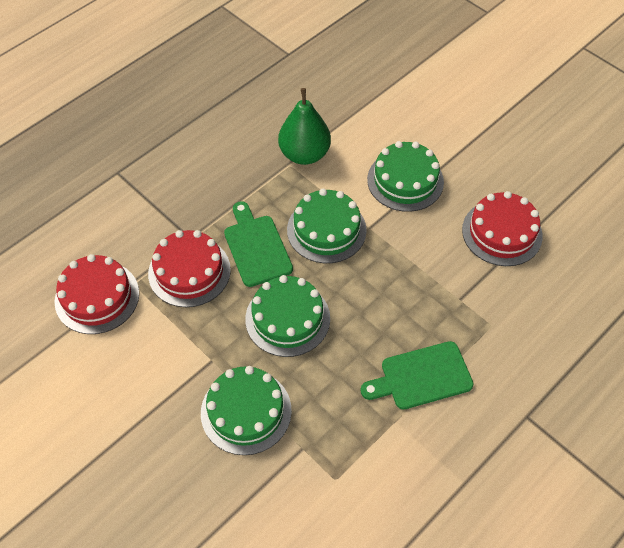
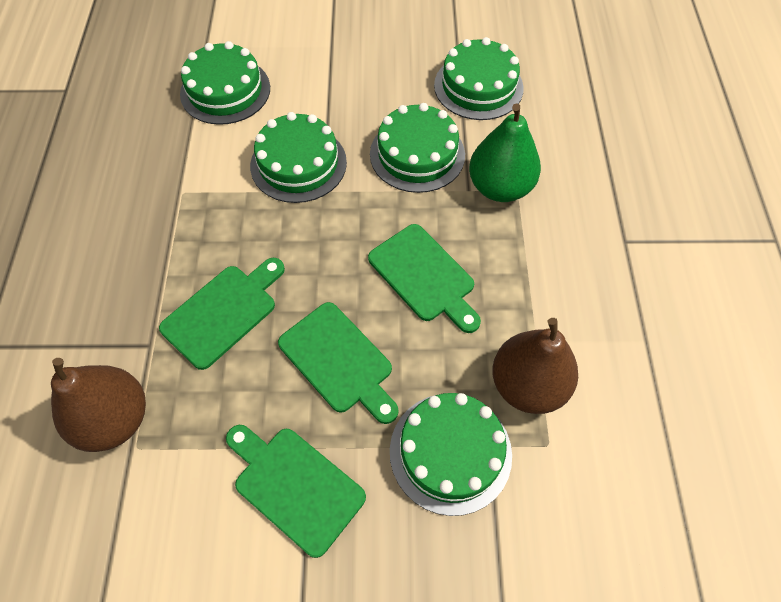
brown pear: none = 0 -> [51,358,146,452] [492,318,578,414] = 2
green cake: [201,366,292,455] [245,275,330,357] [287,189,367,263] [367,141,444,212] = 4 -> [180,41,270,125] [250,112,347,203] [370,103,465,193] [390,393,512,516] [434,37,524,120] = 5
green cutting board: [224,201,293,287] [361,341,474,409] = 2 -> [159,258,285,370] [226,425,366,558] [278,302,399,424] [368,224,481,333] = 4
red cake: [55,254,139,334] [148,230,231,307] [462,191,543,266] = 3 -> none = 0

